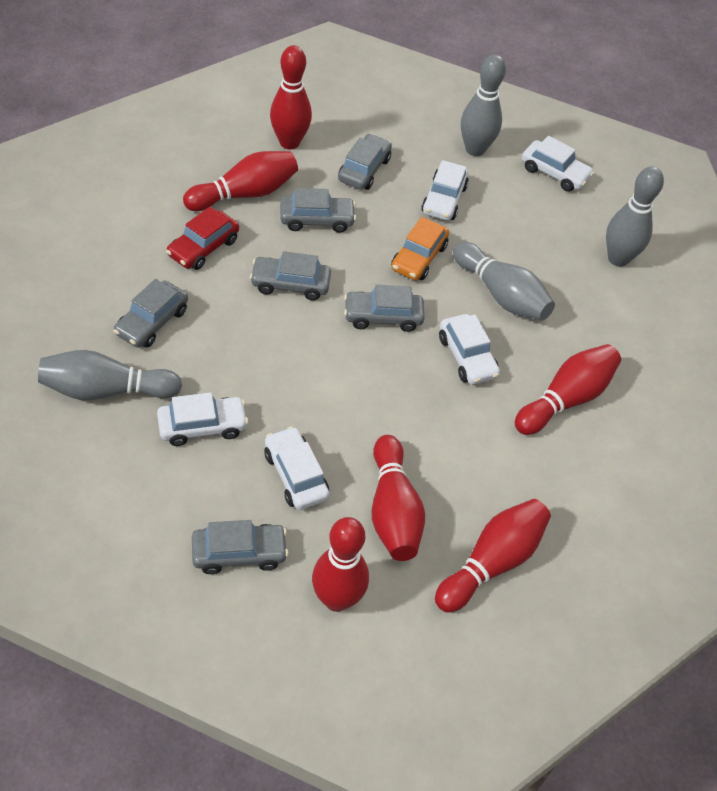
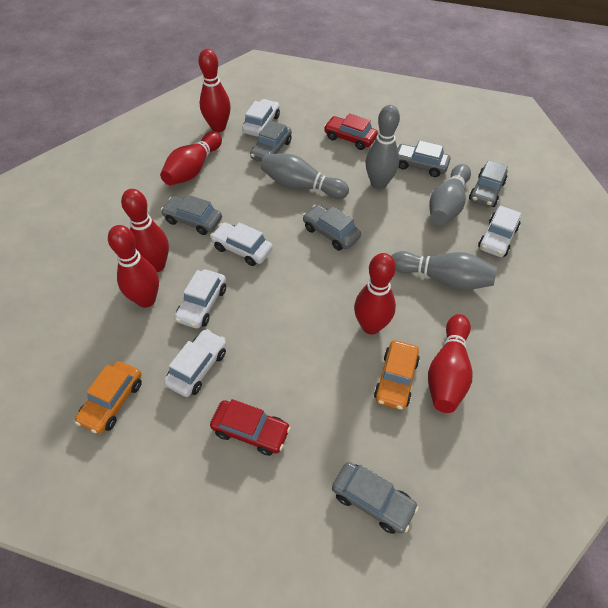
orange car: [391,217,449,280] = 1 -> [75,361,142,434] [374,340,420,410] = 2
red car: [166,207,239,270] = 1 -> [210,399,291,456] [324,113,378,150] = 2

